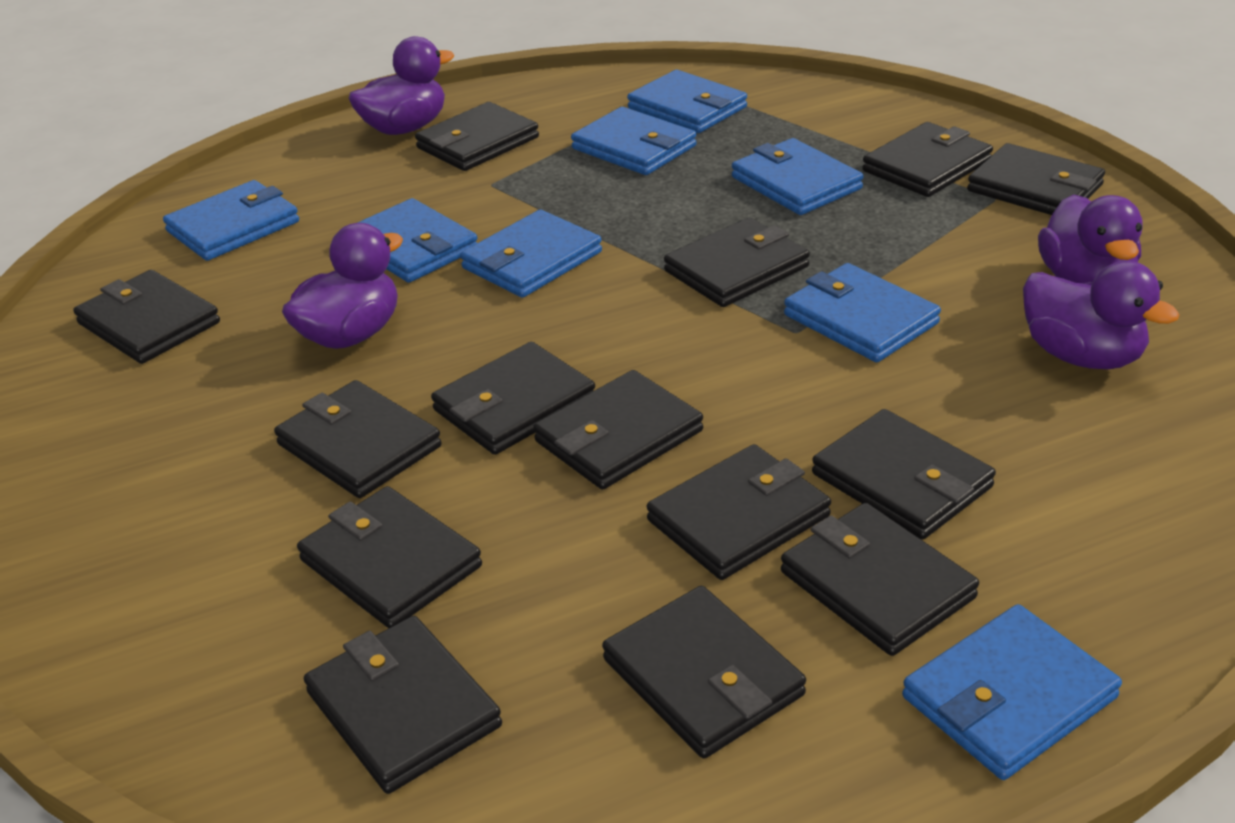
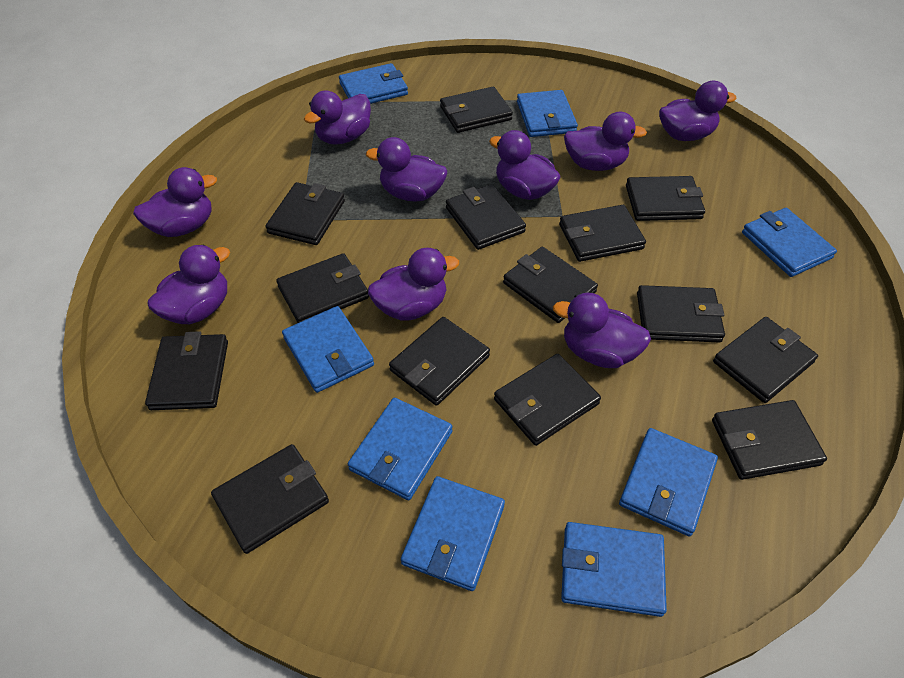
purple duck: [282,223,403,349] [349,36,454,135] [1023,261,1179,369] [1038,194,1143,283] = 4 -> [133,167,217,237] [148,245,230,324] [304,91,371,145] [366,137,447,202] [368,248,459,321] [489,130,560,200] [553,293,651,368] [564,112,647,171] [659,81,737,141] = 9

